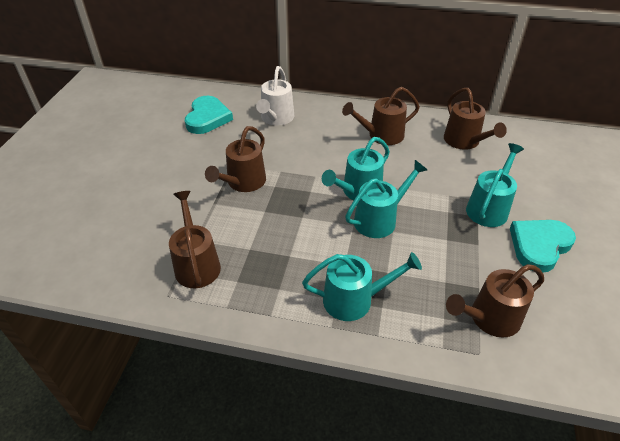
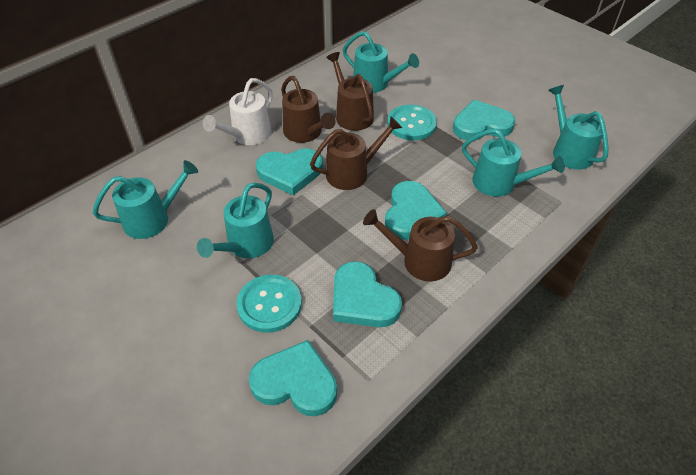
brown watering can: [169,191,221,288] [205,126,266,192] [342,87,420,145] [444,88,507,150] [446,264,544,338] = 5 -> [281,76,336,143] [310,117,402,190] [326,52,374,131] [363,209,478,282] = 4
turquoise button: none = 0 -> [236,275,302,333] [387,105,437,140] = 2
turquoise heart: [185,96,233,134] [510,220,576,272] = 2 -> [249,340,337,416] [256,148,323,196] [333,261,402,327] [385,181,447,240] [453,100,516,140] = 5
turquoise watering can: [302,252,422,321] [322,137,390,200] [345,160,427,238] [466,143,524,227] = 4 -> [93,160,198,239] [197,182,274,258] [343,31,419,93] [462,129,565,197] [548,85,608,170] = 5

